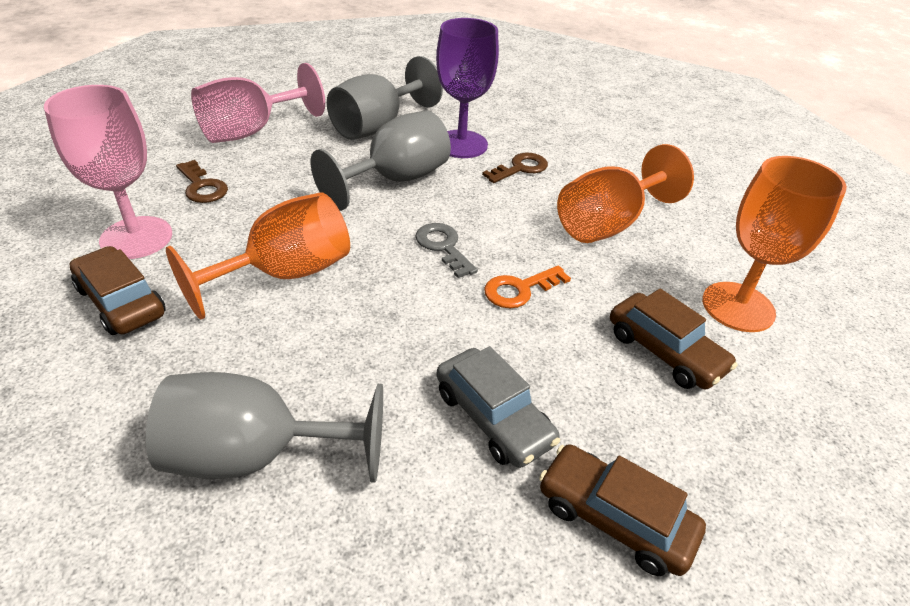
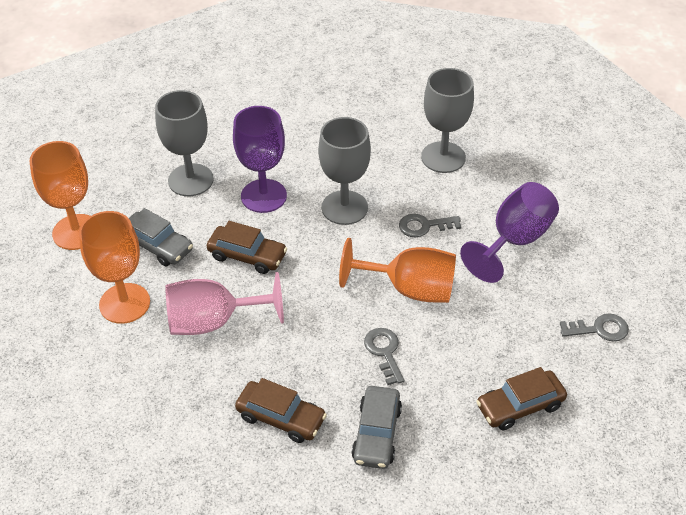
brown key: [176,160,228,203] [482,153,548,183] = 2 -> none = 0
grey car: [436,346,560,468] = 1 -> [129,208,193,266] [352,386,402,469] = 2
grey key: [415,223,478,278] = 1 -> [364,328,404,385] [399,214,461,237] [560,314,629,342] = 3
orange key: [484,265,571,308] = 1 -> none = 0
pink goblet: [44,85,172,259] [191,63,325,143] = 2 -> [165,272,284,335] = 1
purple goblet: [436,18,499,158] = 1 -> [233,106,287,213] [460,182,559,283] = 2

